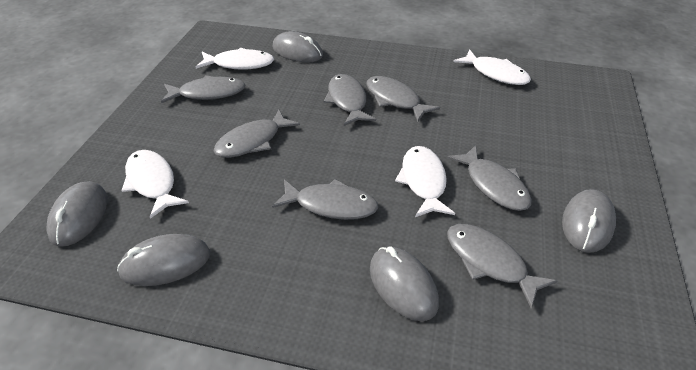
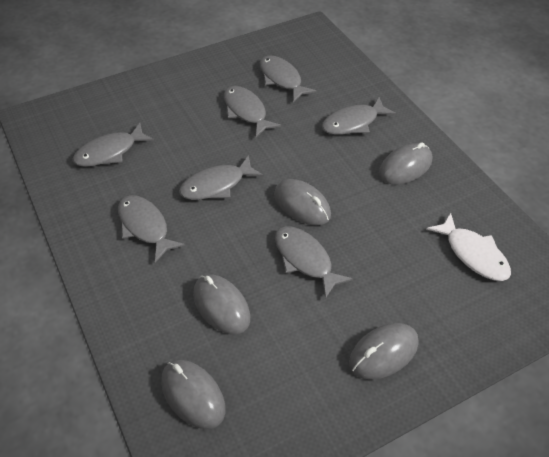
white fish: [121,150,189,219] [196,47,274,70] [395,146,455,217] [454,50,531,85] = 4 -> [427,213,511,281] = 1

